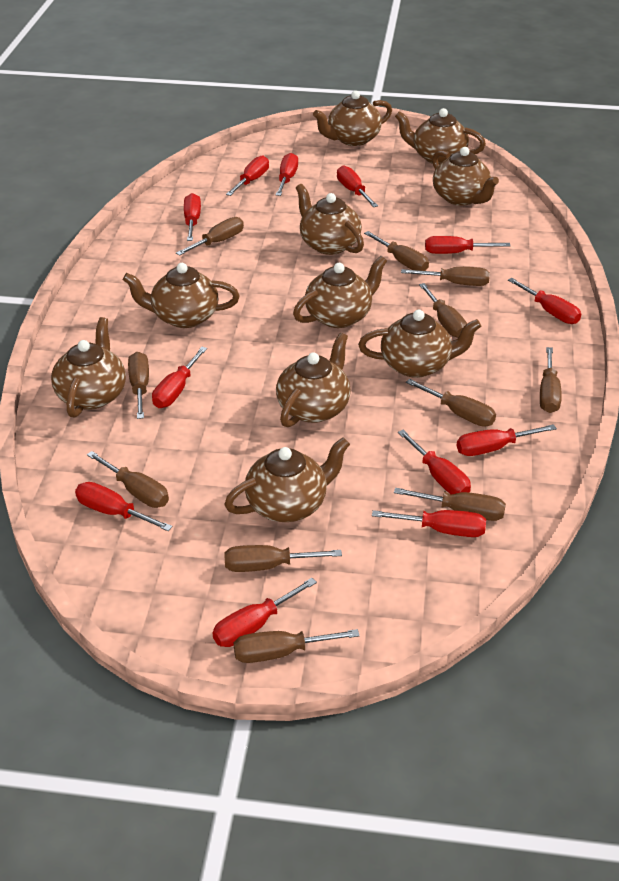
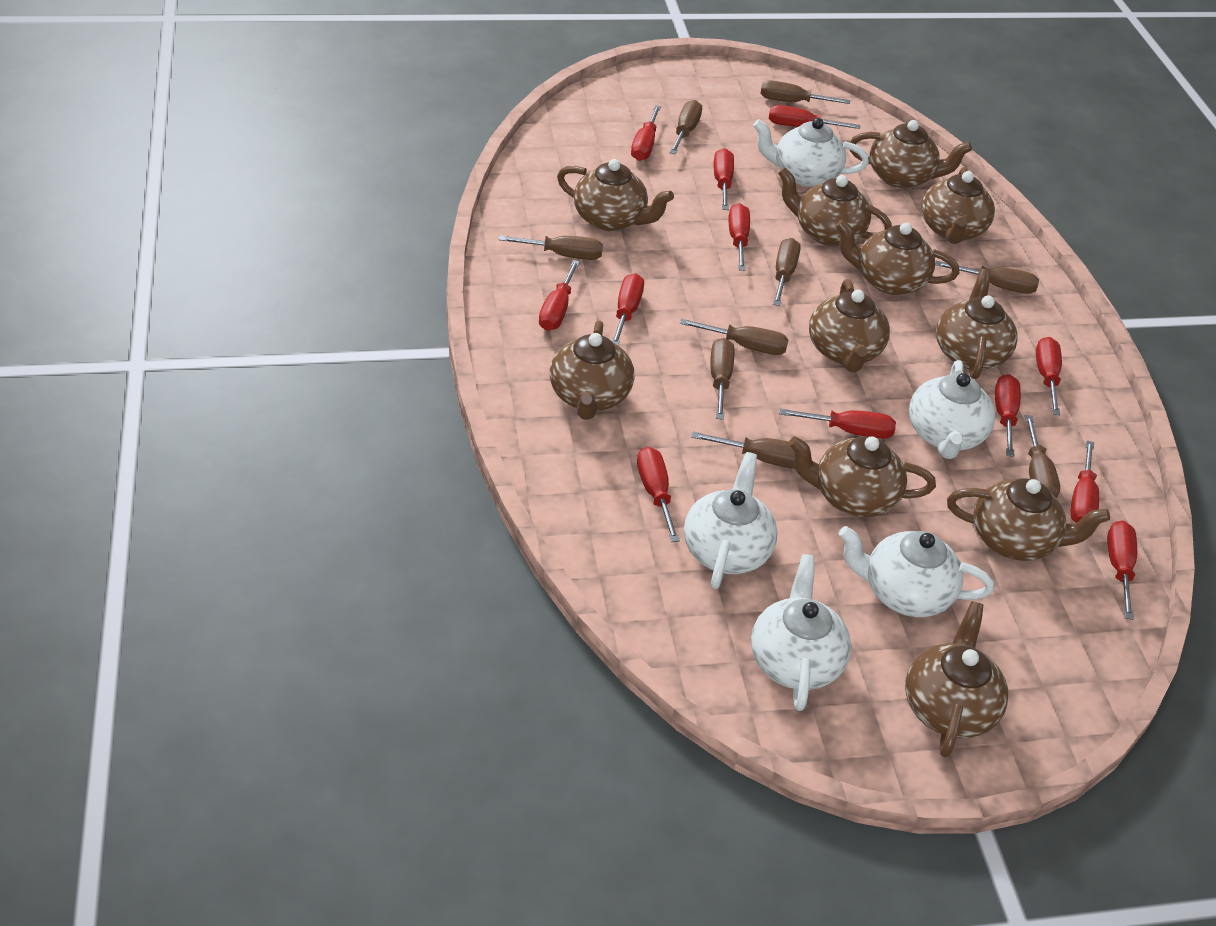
brown screwdriver: [87,451,169,508] [128,352,149,419] [176,217,244,256] [224,545,342,572] [234,629,360,663] [364,231,429,271] [394,488,506,521] [401,267,490,286] [406,379,496,427] [419,283,467,338] [540,347,562,413] = 11 -> [499,235,603,260] [669,100,702,154] [679,319,789,355] [691,432,795,469] [711,338,734,420] [760,81,850,104] [773,238,801,306] [935,261,1039,294] [1025,415,1060,498] = 9
brown teapot: [51,317,126,418] [123,263,240,328] [224,437,350,522] [276,333,351,427] [293,256,387,328] [296,184,364,255] [313,91,392,146] [358,310,481,378] [395,108,486,164] [432,147,499,206] = 10 -> [550,320,634,420] [557,159,674,231] [778,167,892,246] [789,436,936,517] [809,279,890,372] [836,220,959,295] [850,120,972,188] [905,601,1008,757] [921,167,995,244] [936,269,1018,379] [947,478,1110,561] = 11
white teapot: none = 0 -> [684,452,778,589] [751,554,851,711] [753,118,869,187] [839,526,994,617] [909,360,995,459] = 5

